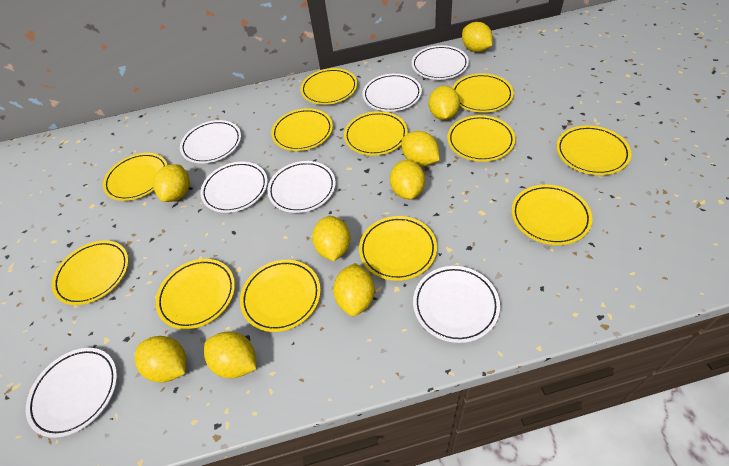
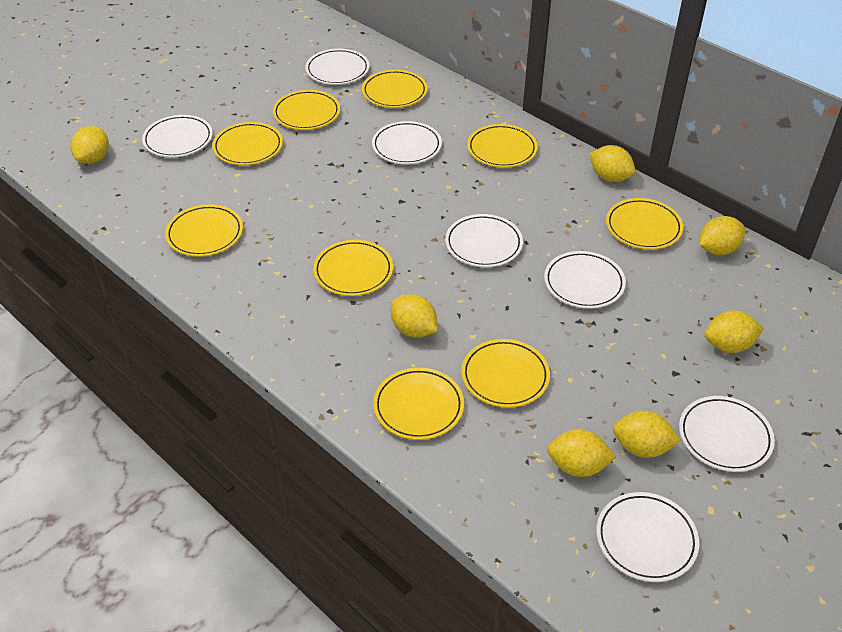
yellow lemon: [135,336,186,383] [153,164,190,202] [204,331,256,378] [312,216,350,261] [333,263,375,316] [390,160,425,199] [401,131,440,166] [429,86,460,120] [462,22,493,52] = 9 -> [71,126,109,164] [391,294,437,338] [547,429,616,477] [589,145,635,182] [613,411,680,458] [699,216,745,255] [704,310,764,353] = 7
yellow plate: [52,240,129,305] [103,153,167,201] [156,259,235,329] [240,260,321,332] [271,108,333,151] [300,68,357,105] [344,111,408,156] [359,216,437,281] [447,115,515,162] [452,73,514,113] [512,185,593,245] [556,125,632,175] = 12 -> [165,204,243,257] [212,122,283,165] [273,90,340,130] [313,240,393,296] [362,70,427,108] [373,368,464,440] [461,339,550,408] [467,124,538,168] [606,198,683,250] = 9

